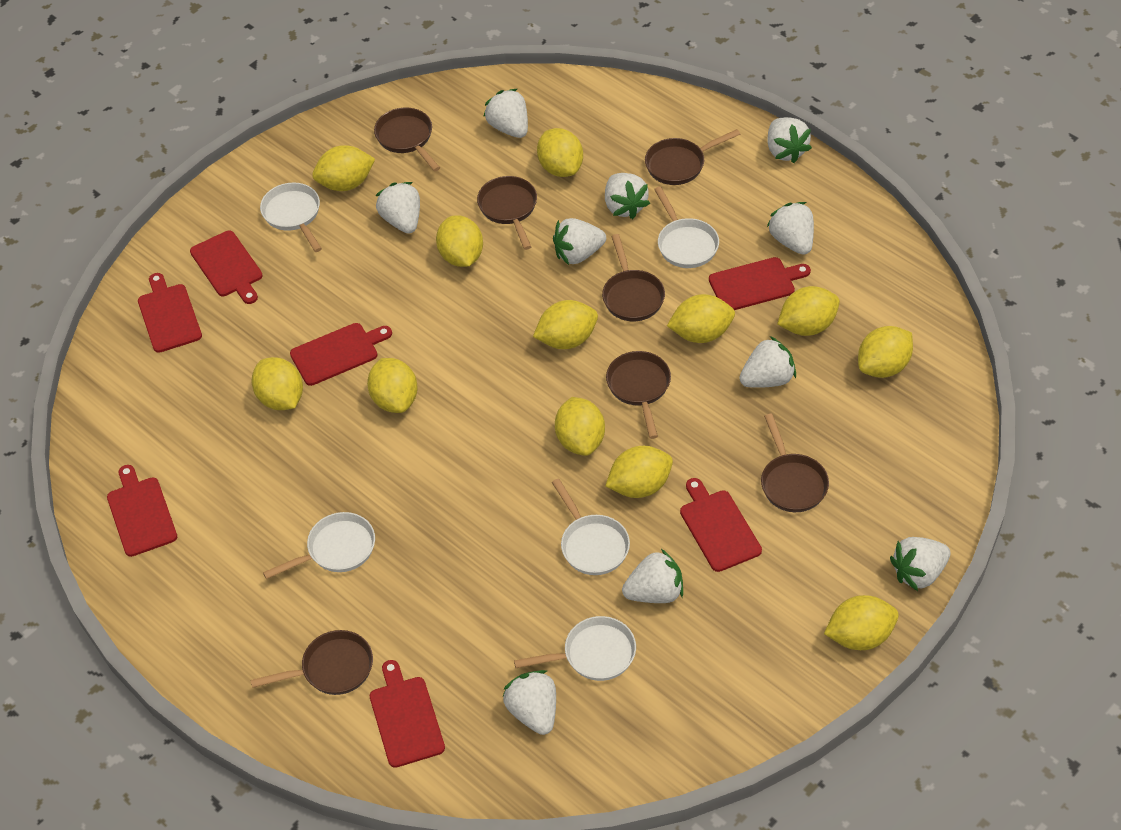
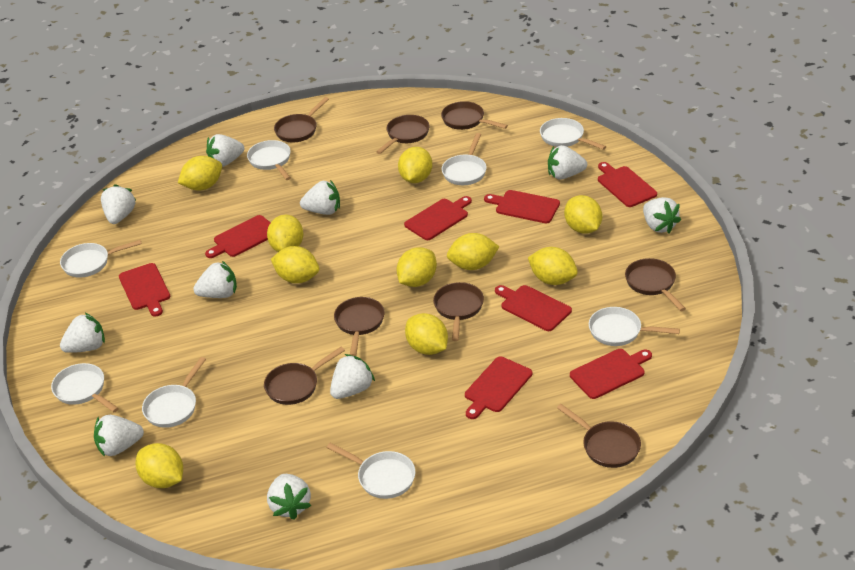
brown pan: [250,630,373,695] [374,108,440,171] [477,176,537,250] [602,234,665,321] [606,351,671,439] [645,129,740,185] [761,414,829,512] = 7 -> [264,347,345,405] [274,97,329,142] [334,297,385,356] [376,115,430,154] [433,282,484,341] [441,101,508,130] [557,404,641,468] [625,258,686,311] = 8
red cutting board: [107,465,177,557] [138,273,202,353] [190,231,263,304] [290,323,392,386] [370,660,445,768] [680,478,762,572] [709,257,811,310] = 7 -> [119,263,171,317] [205,215,270,258] [404,196,472,240] [465,357,532,419] [484,190,560,223] [495,285,572,331] [570,349,652,399] [598,162,657,207] = 8
white pan: [260,182,322,252] [263,512,375,579] [514,616,636,681] [552,478,630,575] [654,186,719,268] = 5 -> [51,363,119,412] [60,240,142,278] [142,357,206,428] [247,140,291,180] [326,443,416,499] [442,133,487,185] [540,118,606,150] [589,307,680,346] = 8
yellow lemon: [252,357,303,410] [312,145,375,191] [367,358,417,413] [436,215,483,267] [533,300,598,349] [537,128,583,177] [555,397,605,456] [605,446,673,498] [667,294,735,343] [777,286,840,336] [824,595,899,650] [858,326,913,378] = 12 -> [136,443,183,488] [178,156,222,191] [267,215,303,252] [271,246,319,283] [397,247,437,287] [398,147,432,183] [405,313,448,355] [447,233,499,270] [528,247,578,285] [564,195,602,234] = 10

